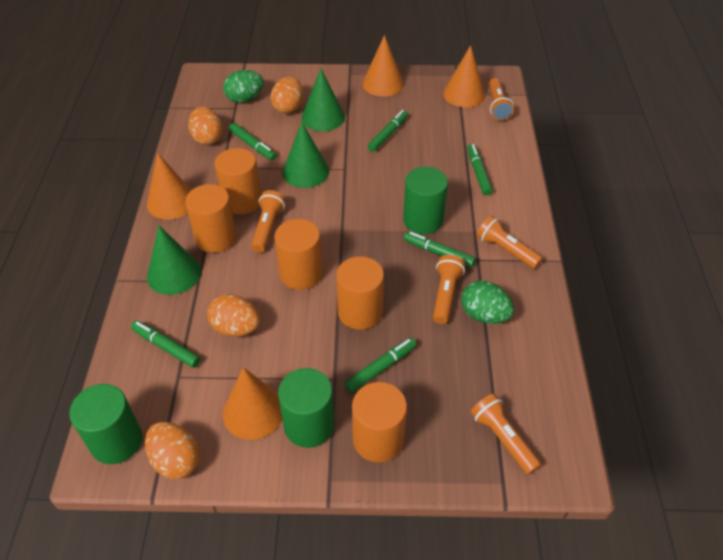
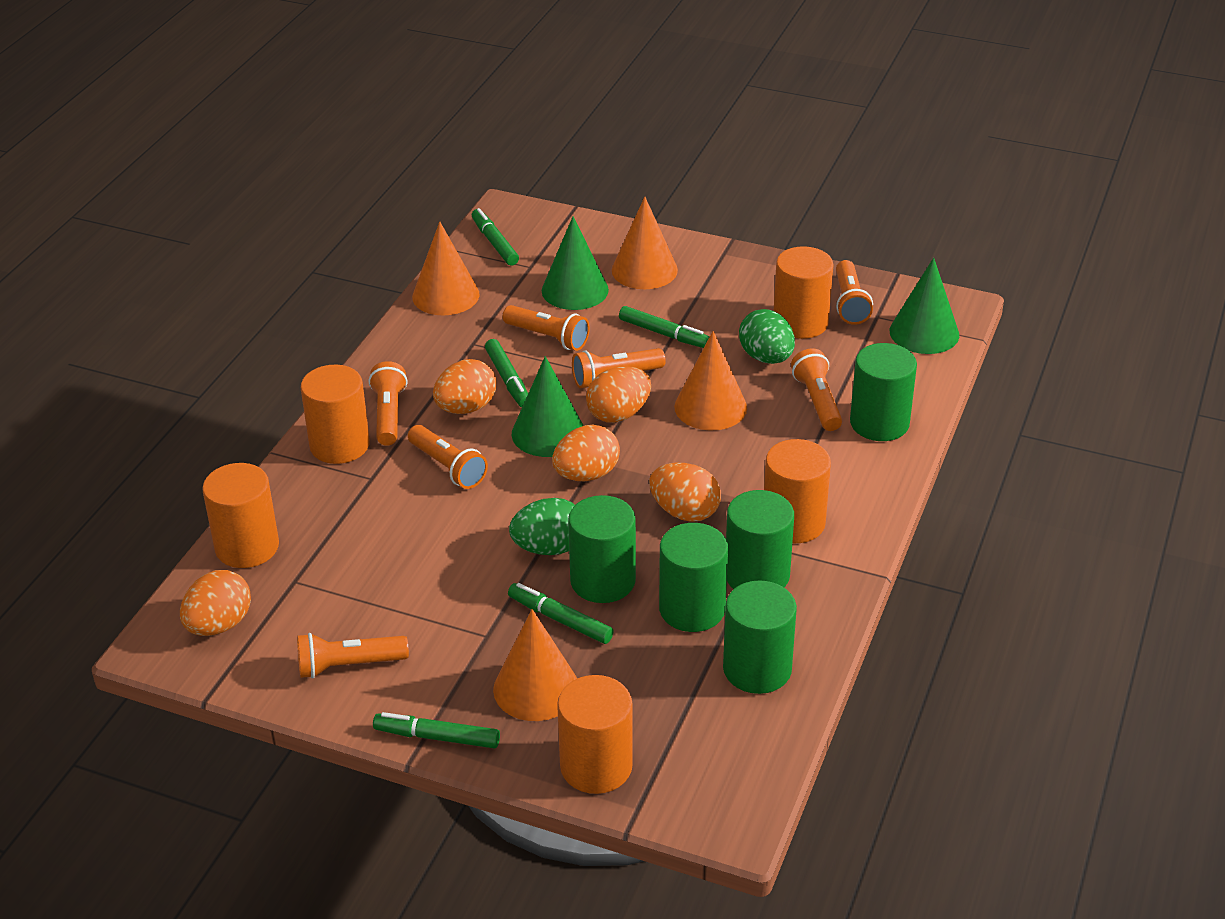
green cylinder: [69,384,142,464] [278,368,334,448] [403,167,448,234] = 3 -> [568,495,636,603] [659,523,728,632] [723,581,797,694] [726,490,794,589] [850,343,917,441] = 5
green marker: [131,321,200,368] [229,123,277,161] [344,338,417,392] [368,110,408,152] [404,232,476,268] [467,144,493,195] = 6 -> [373,712,500,748] [472,208,519,266] [485,339,528,407] [508,583,614,644] [619,306,709,348] = 5
orange egg: [145,422,200,479] [188,107,222,145] [207,294,260,337] [270,76,303,114] = 4 -> [180,570,251,636] [433,359,496,414] [552,425,620,481] [586,366,651,423] [649,463,721,522] = 5
orange flashlight: [251,190,285,252] [433,255,465,324] [471,394,541,475] [477,216,543,269] [489,78,514,121] = 5 -> [297,633,409,678] [369,361,408,446] [408,425,488,489] [503,305,590,351] [572,348,666,388] [791,348,842,431] [836,260,873,325] = 7

